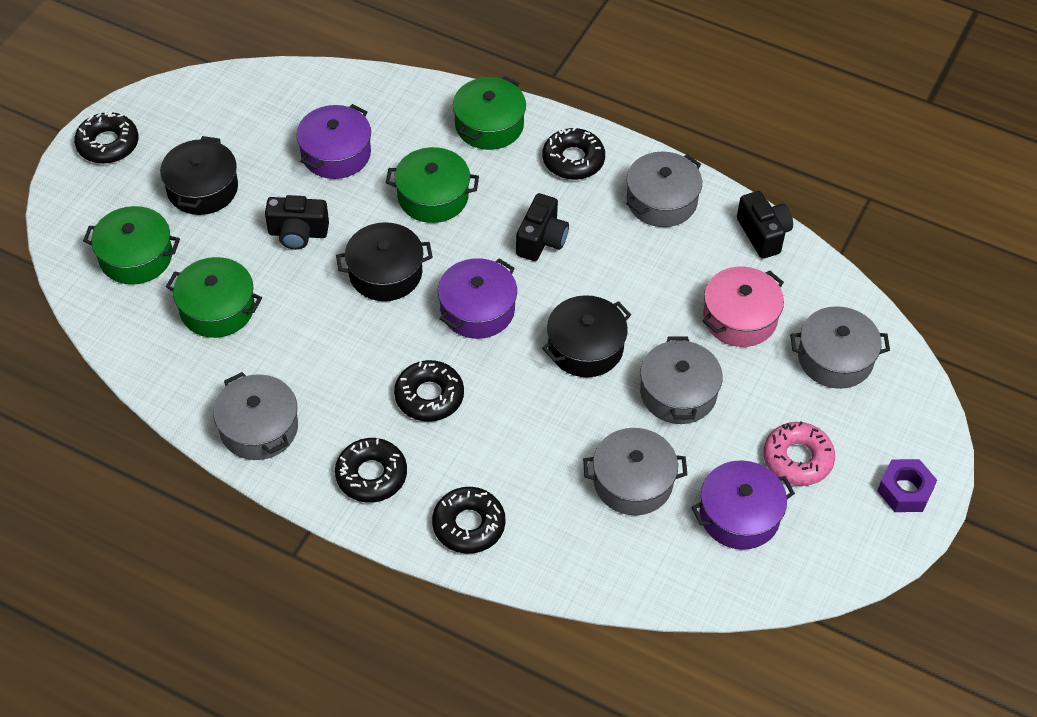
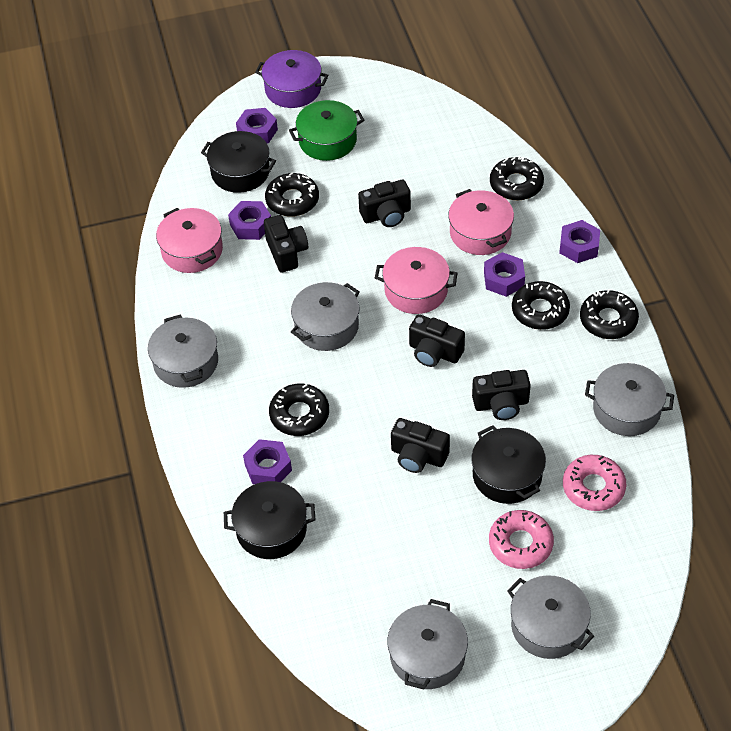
black camera: [265,195,329,250] [516,193,569,261] [737,191,793,259] = 3 -> [264,215,308,273] [358,180,411,227] [391,418,450,473] [409,314,465,367] [472,370,531,420] = 5
green pot: [83,206,180,285] [166,257,262,338] [386,147,479,223] [453,76,526,150] = 4 -> [289,100,364,161] = 1
pink donut: [764,421,835,486] = 1 -> [489,510,554,569] [563,455,627,511] = 2
pink pot: [702,267,784,347] = 1 -> [156,208,223,273] [375,247,458,314] [448,189,514,255] = 3
purple nut: [877,459,937,512] = 1 -> [228,201,271,240] [236,108,278,143] [243,439,292,484] [484,252,525,297] [559,220,600,263] = 5
purple pot: [297,104,371,179] [438,258,517,339] [691,460,795,550] = 3 -> [255,50,328,108] = 1

